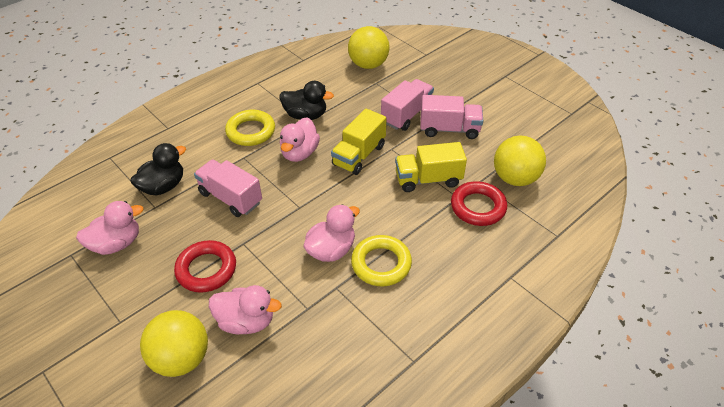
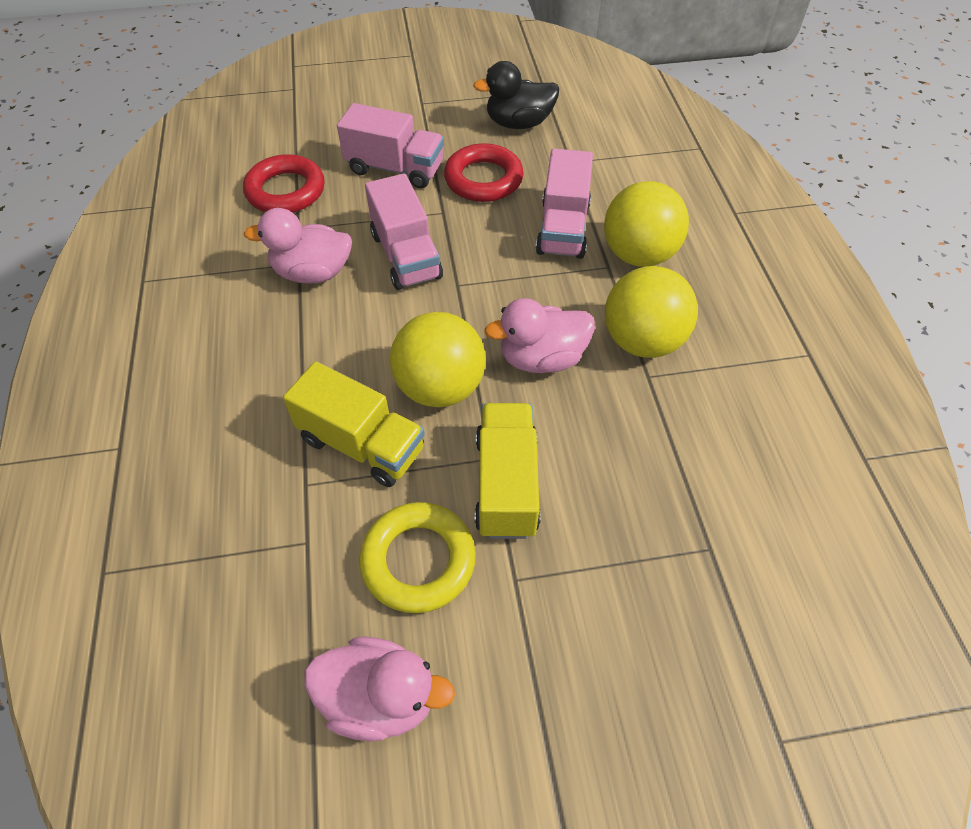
black duck: [130,143,186,195] [280,81,334,120] = 2 -> [473,61,559,129] = 1
pink duck: [76,201,144,255] [209,285,282,334] [280,117,320,162] [303,204,360,262] = 4 -> [244,208,352,284] [304,637,455,741] [484,298,595,373] = 3
yellow ring: [225,110,275,146] [351,235,412,286] = 2 -> [359,502,476,613] = 1

